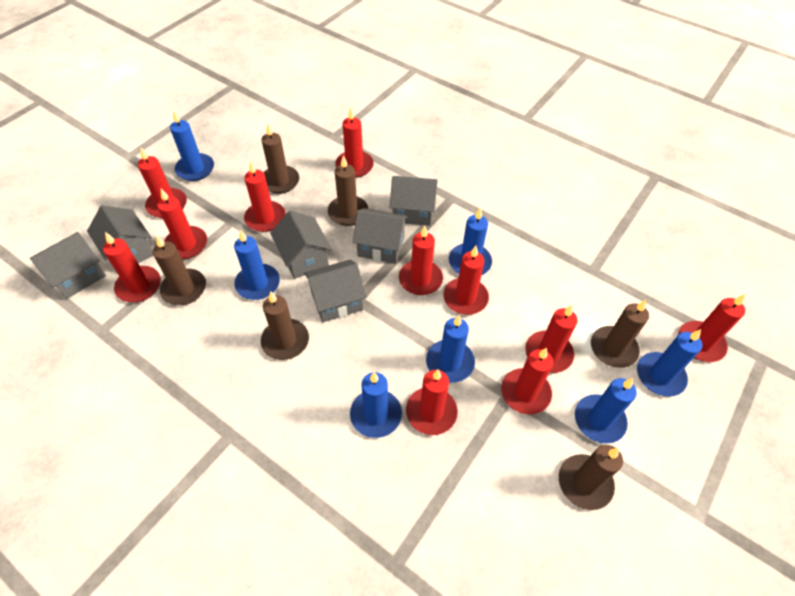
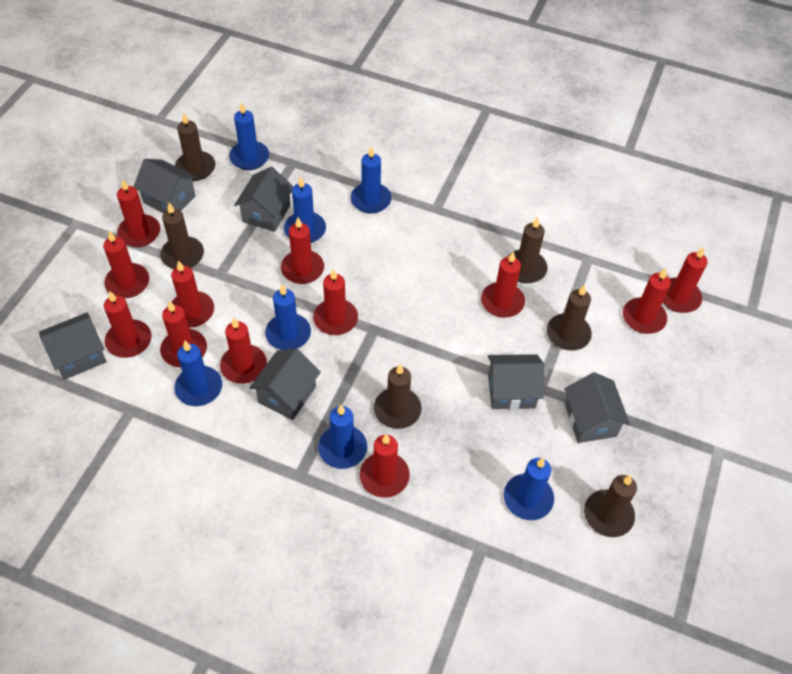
red candle: [103,232,161,302] [138,148,187,218] [157,189,207,259] [244,161,286,232] [335,108,374,178] [399,226,443,295] [406,369,458,435] [443,246,489,315] [501,348,553,415] [525,305,578,373] [678,294,745,362] = 11 -> [103,231,149,298] [104,291,152,358] [117,179,160,247] [160,301,207,367] [171,260,214,328] [220,318,267,384] [281,217,324,284] [313,269,358,335] [360,434,410,498] [481,251,525,318] [623,268,671,334] [663,247,708,313] = 12

